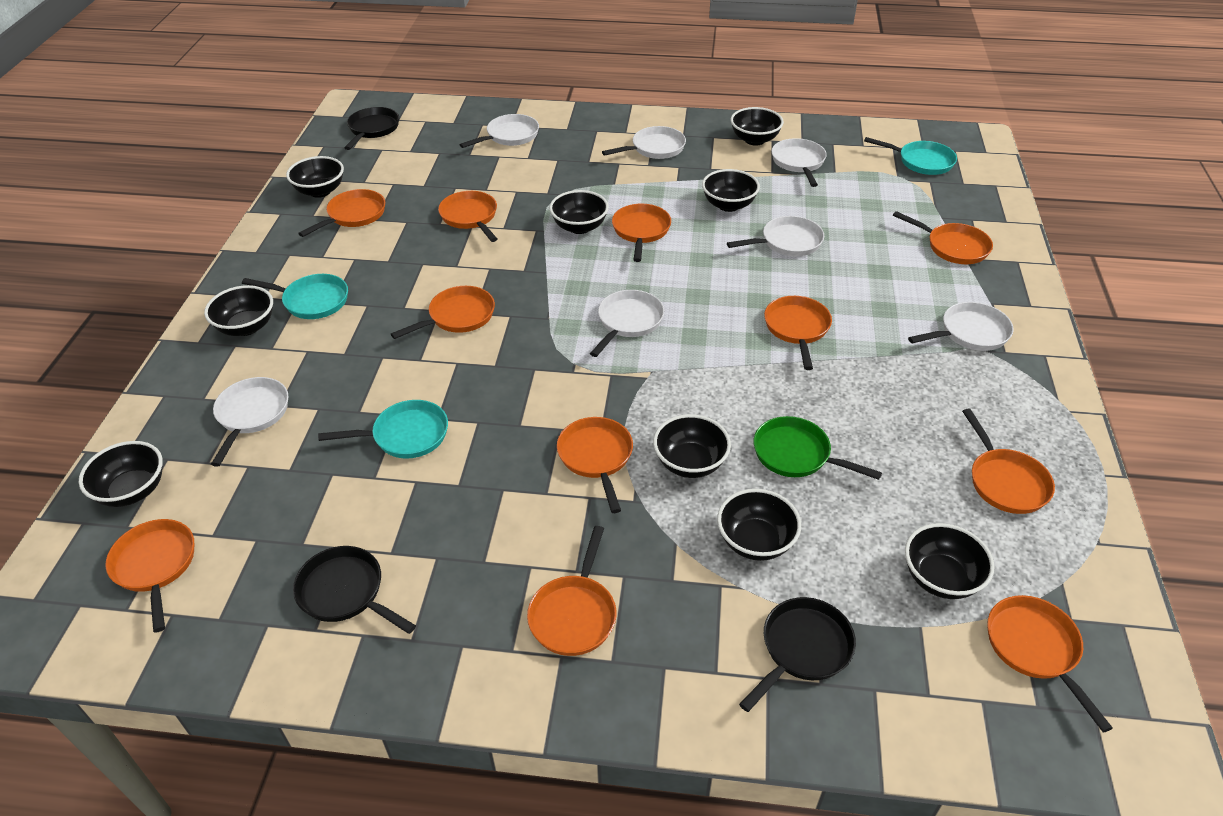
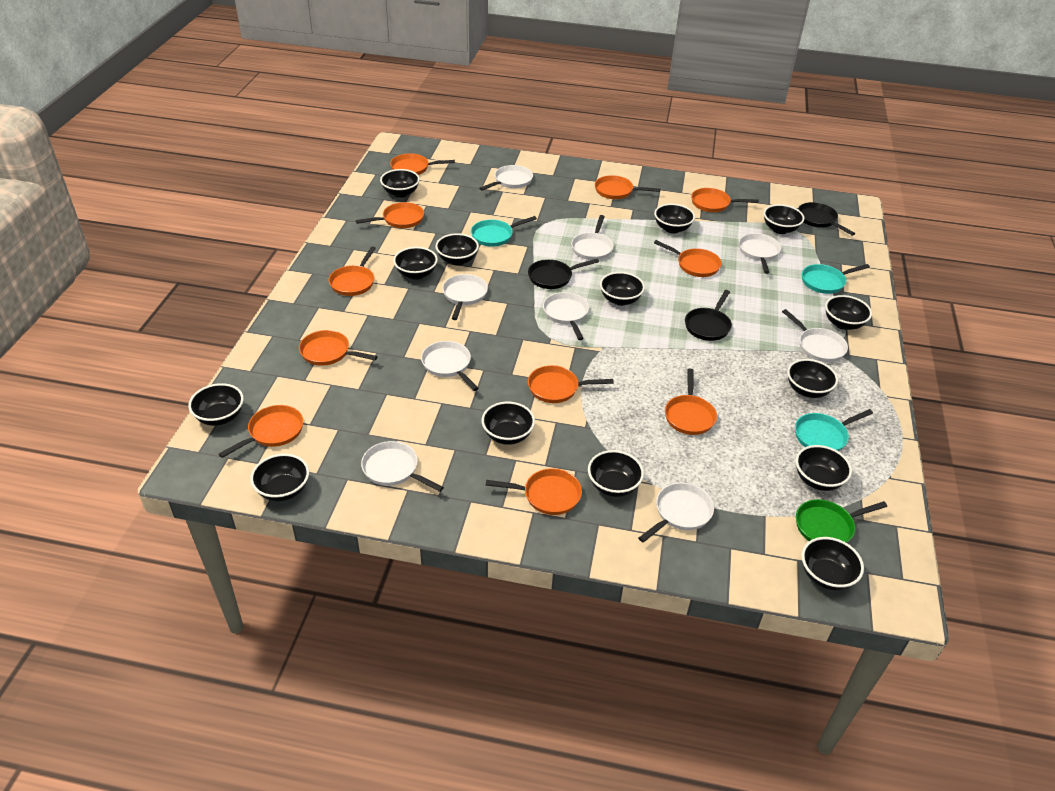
black bowl: [79,441,163,507] [204,285,273,336] [286,156,344,198] [549,190,609,234] [653,414,731,478] [702,169,760,212] [717,489,801,561] [731,107,784,146] [905,523,994,599] = 9 -> [188,383,244,426] [250,454,309,502] [380,169,420,198] [393,247,438,280] [435,233,479,266] [482,402,535,445] [588,450,644,497] [600,272,645,306] [654,203,695,234] [764,204,805,234] [787,359,838,398] [796,445,852,491] [802,537,864,591] [825,295,872,330] = 14
white pan: [211,377,288,467] [460,114,539,148] [590,290,664,357] [602,126,686,159] [727,216,824,256] [771,138,827,187] [908,302,1014,351] = 7 -> [361,441,444,492] [421,341,479,391] [442,274,488,320] [479,165,533,191] [543,292,589,340] [571,215,614,260] [638,483,714,542] [739,233,781,274] [782,309,848,362] = 9

